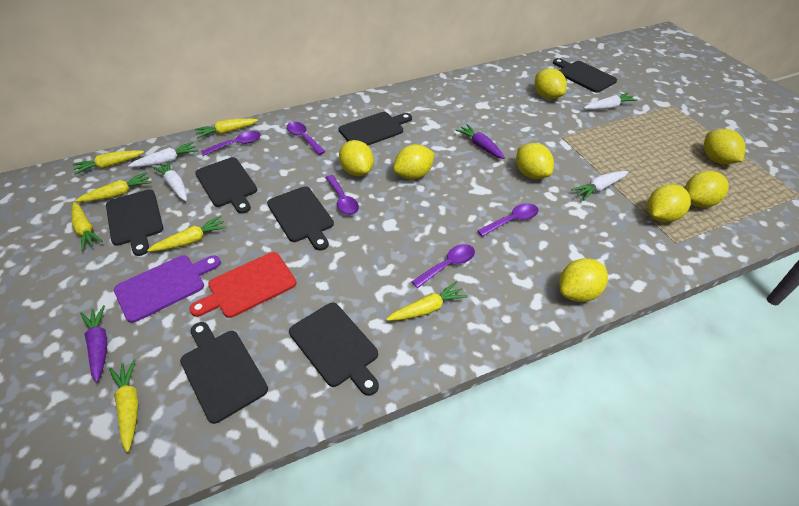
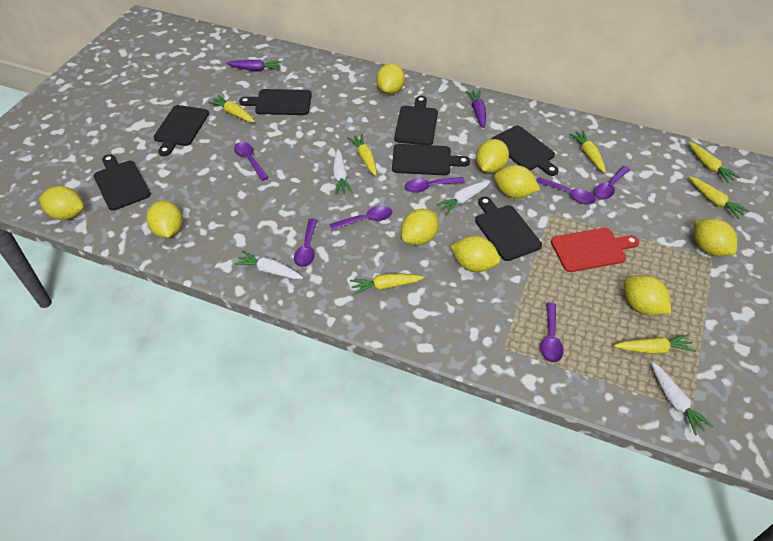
purple cutting board: [114,255,221,323] = 1 -> none = 0
purple spoon: [201,131,261,156] [287,122,325,155] [326,175,359,215] [411,244,475,288] [477,203,538,237] = 5 -> [234,142,269,181] [294,218,317,267] [330,206,392,230] [405,177,465,193] [536,177,596,204] [540,303,564,363] [594,166,630,200] = 7
yellow lemon: [339,140,374,176] [393,144,435,180] [516,143,554,179] [535,68,567,99] [559,258,608,302] [647,184,691,222] [685,171,729,208] [704,129,746,164] = 8 -> [39,186,84,220] [146,200,183,238] [376,63,405,94] [401,209,439,245] [450,236,500,272] [476,139,509,173] [494,165,540,199] [624,275,671,316] [694,218,737,256] = 9

